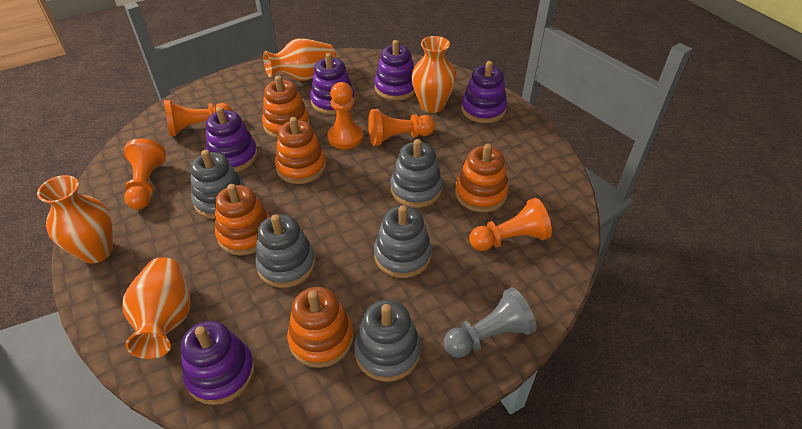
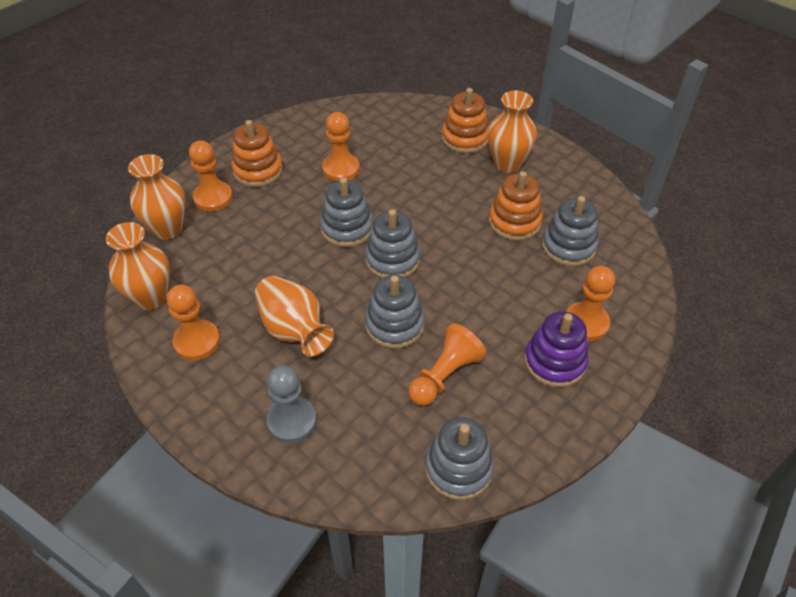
orange stacking toy: [215,184,270,255] [262,75,310,139] [275,117,326,184] [287,287,354,368] [455,143,509,212] = 5 -> [231,120,283,187] [442,88,489,153] [488,171,543,241] = 3
purple stacking toy: [181,321,255,405] [206,107,258,172] [310,53,355,115] [374,40,415,101] [461,61,507,123] = 5 -> [524,311,588,388] = 1

